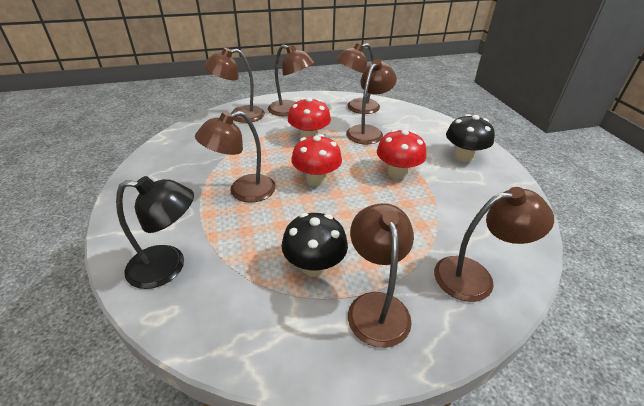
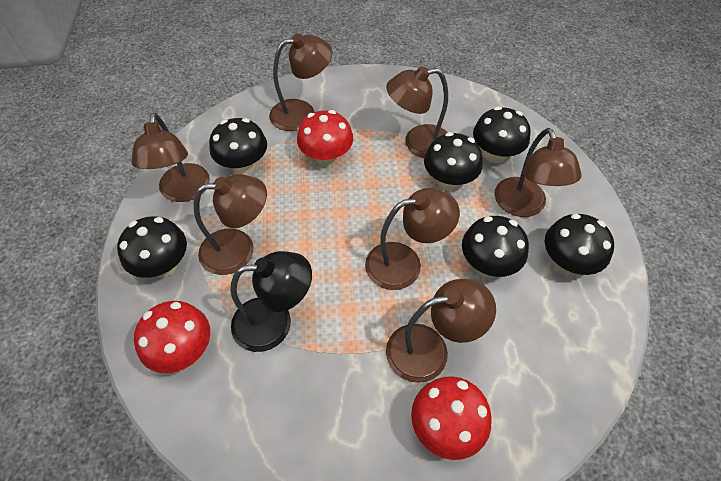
black mushroom: [282,213,348,277] [446,114,495,162] = 2 -> [117,216,187,278] [209,118,267,175] [424,132,483,190] [462,216,529,277] [473,106,531,163] [545,213,614,275] = 6

